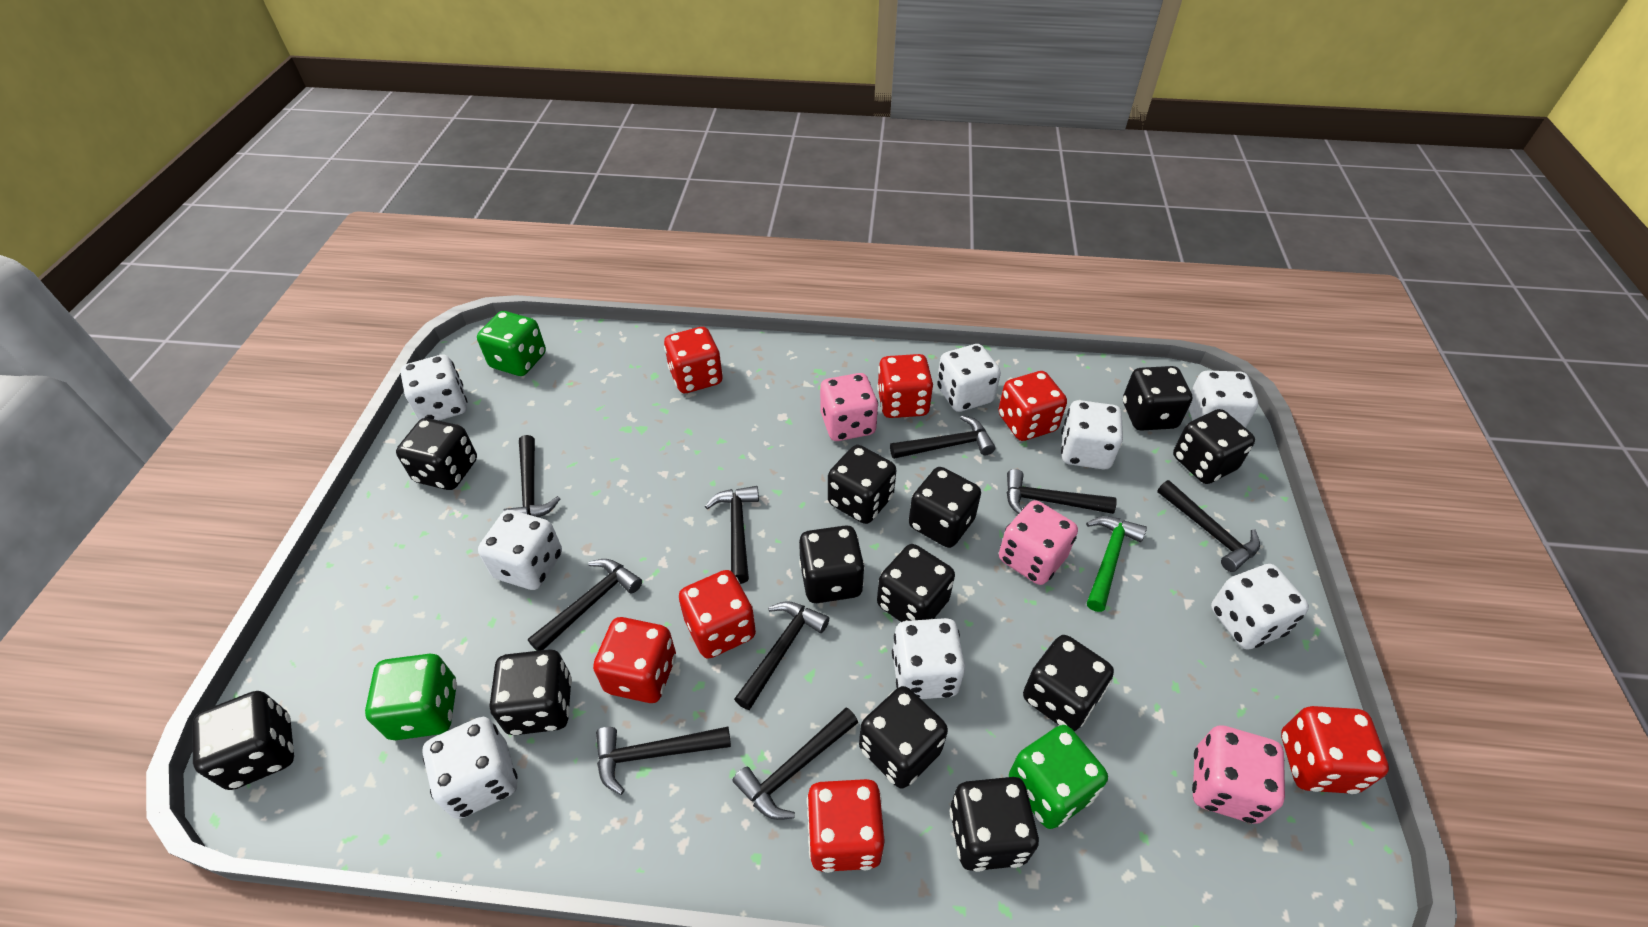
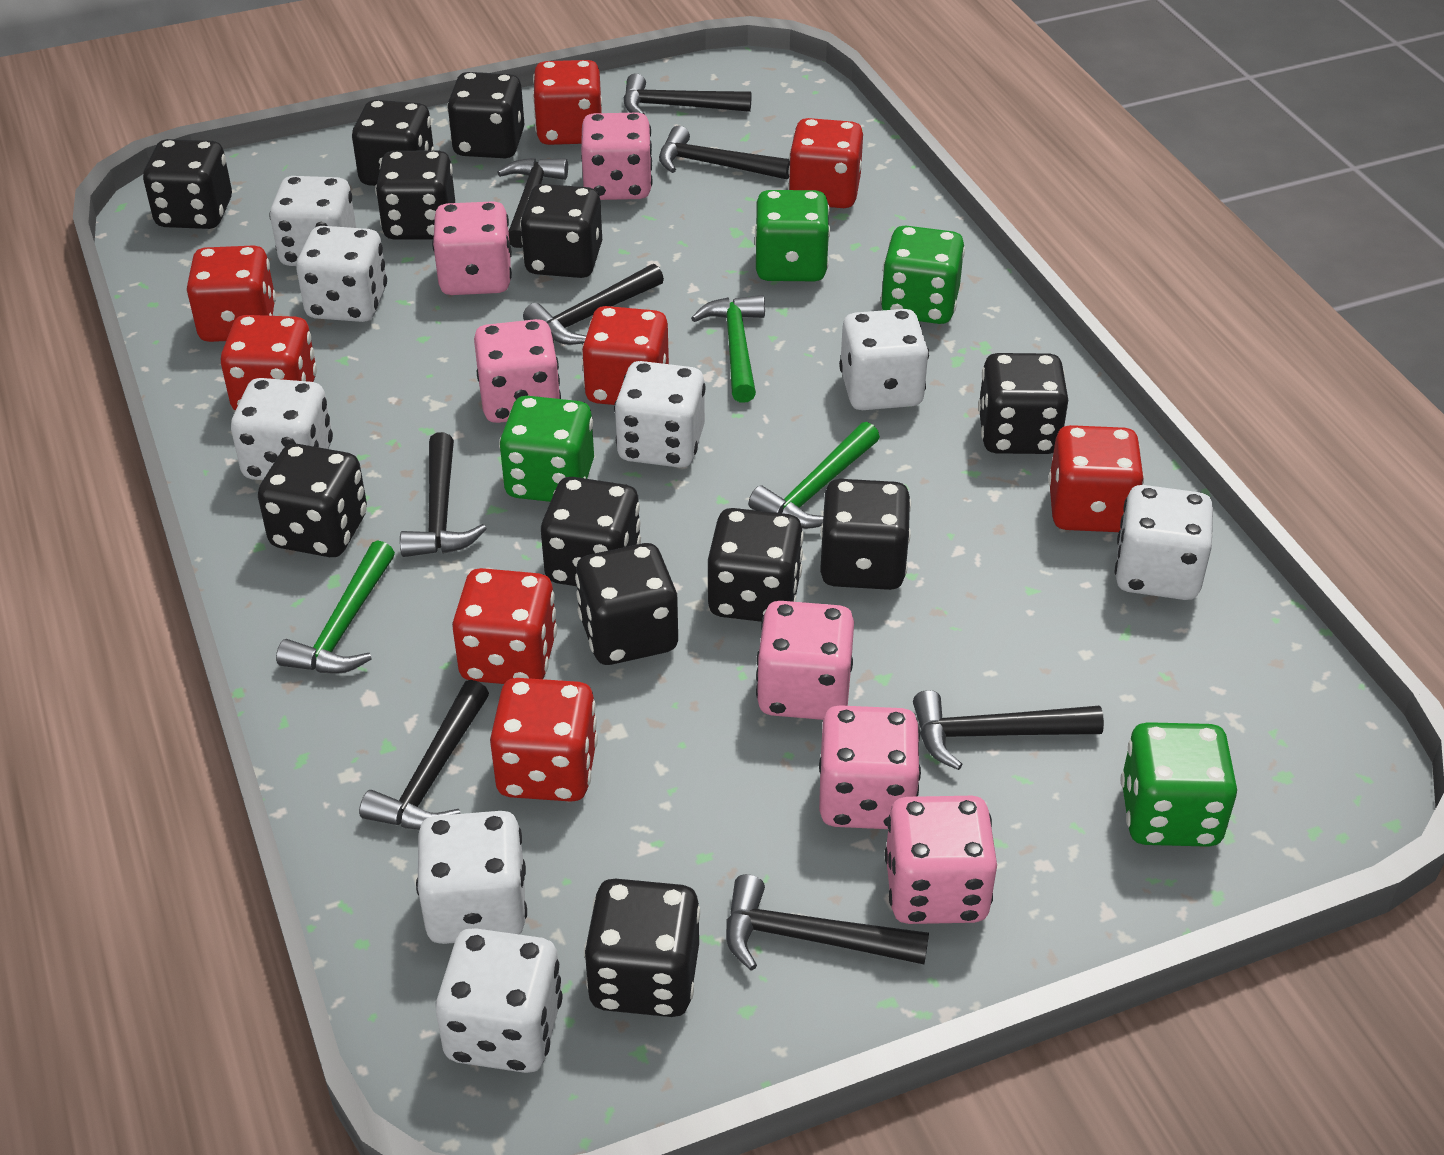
black hammer: [503,435,560,517] [528,559,642,651] [596,727,731,795] [705,486,759,584] [733,707,858,820] [734,601,829,710] [890,415,995,459] [1007,469,1117,514] [1157,480,1260,572] = 9 -> [359,680,489,830] [400,432,486,557] [497,158,568,248] [523,264,664,345] [623,73,752,115] [659,126,790,180] [726,874,929,971] [913,690,1104,770] = 8
green dice: [365,654,457,740] [477,311,546,376] [1009,725,1108,829] = 3 -> [499,396,594,502] [755,190,830,281] [880,225,965,324] [1121,722,1237,847] = 4
green hammer: [1086,516,1147,612] = 1 -> [276,540,395,674] [691,295,765,403] [749,422,880,529] = 3
pink dice: [820,373,878,441] [999,500,1078,585] [1192,725,1285,824] = 3 -> [432,201,512,295] [474,319,561,423] [581,113,653,200] [756,601,854,720] [819,705,921,829] [885,796,997,924] = 6
red dice: [593,617,676,703] [664,327,723,393] [679,570,756,659] [807,779,885,873] [877,354,933,418] [998,371,1067,441] [1281,706,1389,794] = 7 -> [186,245,276,342] [221,315,317,411] [452,568,557,684] [490,678,598,802] [533,60,602,145] [581,306,669,405] [788,118,863,208] [1048,425,1144,532] = 8

